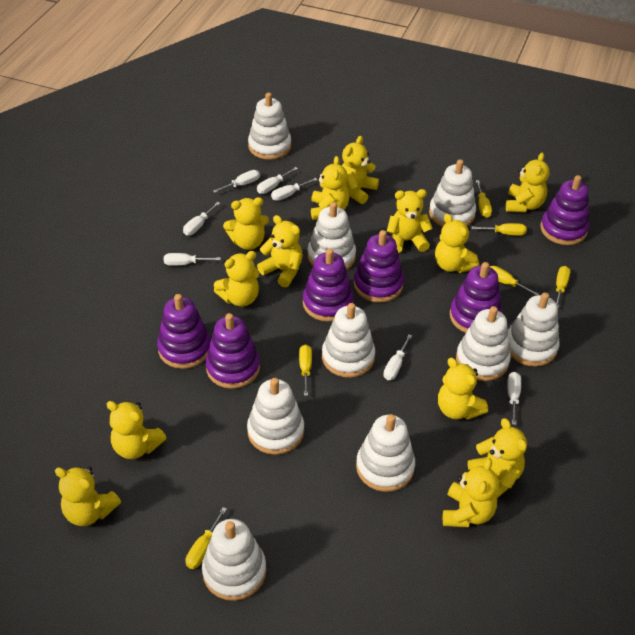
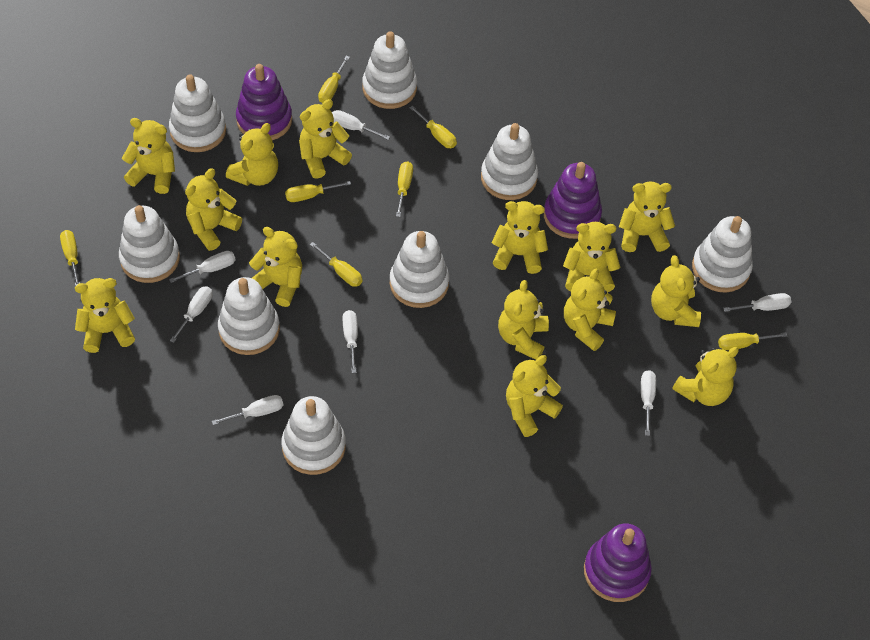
purple stacking toy: [157,294,211,369] [206,313,260,389] [303,248,354,322] [354,230,404,303] [450,262,502,333] [540,175,589,245] = 6 -> [236,64,292,140] [544,162,602,239] [584,523,652,602] = 3
white stacking toy: [202,519,266,601] [247,378,304,455] [248,93,291,160] [308,202,356,270] [322,303,375,378] [356,414,415,492] [429,159,476,227] [456,306,511,381] [508,292,560,367] = 9 -> [119,205,180,283] [169,74,226,152] [218,277,280,355] [282,396,346,475] [362,31,417,109] [390,231,449,308] [481,123,538,200] [692,216,753,293] = 8
yellow screwdriver: [185,507,227,569] [299,344,312,396] [471,223,527,235] [476,180,492,218] [489,266,539,296] [556,266,570,308] = 6 -> [60,230,80,286] [285,181,351,202] [310,242,363,287] [318,56,350,103] [396,161,413,217] [410,106,457,148] [718,332,787,350] = 7
yellow teddy bear: [55,466,121,526] [107,401,167,459] [214,251,259,307] [223,197,269,250] [257,215,303,287] [311,156,349,220] [342,136,379,204] [387,189,433,253] [435,214,479,273] [438,358,488,420] [443,458,499,527] [468,418,527,498] [506,152,550,212] = 13 -> [75,278,135,353] [122,118,175,194] [185,168,242,251] [226,123,278,186] [249,227,302,307] [299,99,352,179] [491,201,548,274] [498,280,549,360] [506,355,563,437] [563,222,621,292] [564,269,616,351] [619,182,675,252] [651,255,701,327] [672,347,739,406] = 14

